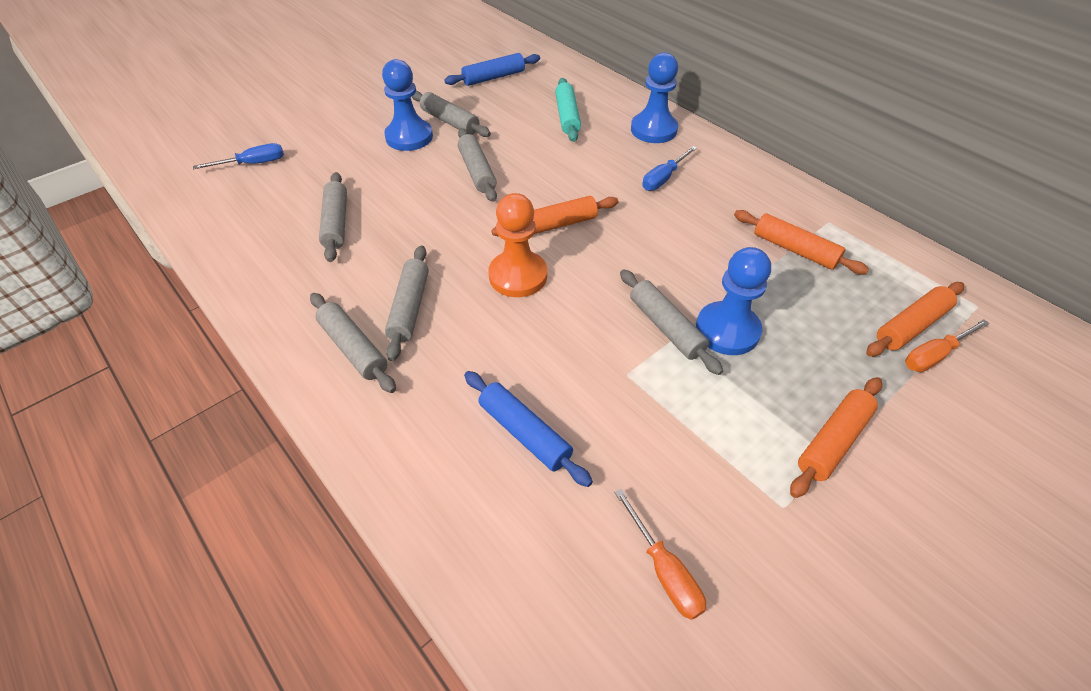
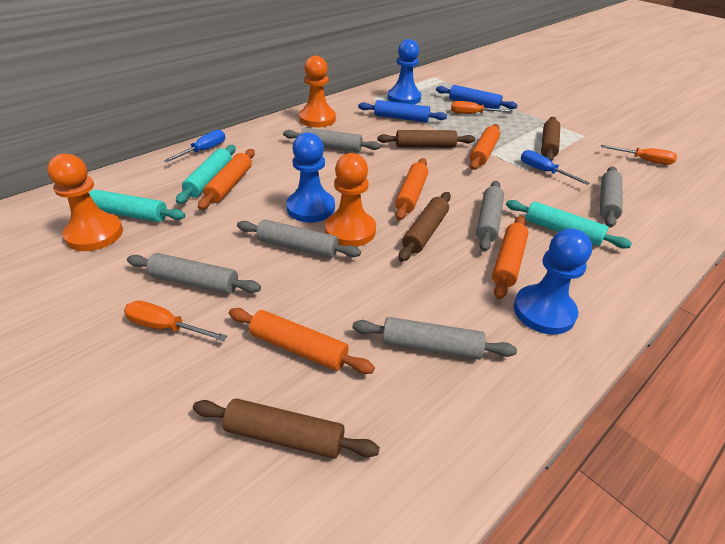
brown rolling pin: none = 0 -> [193,398,380,459] [377,130,475,148] [399,192,451,262] [541,117,560,161] = 4
orange pawn: [488,193,547,297] = 1 -> [47,154,123,251] [299,56,336,127] [325,153,376,247] = 3
orange rolling pin: [491,196,618,236] [734,210,869,274] [790,377,882,498] [866,282,964,357] = 4 -> [198,149,255,210] [229,308,375,374] [395,158,428,220] [470,124,500,170] [492,216,529,299] = 5
orange screwdriver: [614,488,706,620] [905,319,990,372] = 2 -> [124,301,227,341] [451,101,513,114] [601,145,677,165] = 3
turquoise rolling pin: [555,78,581,142] = 1 -> [89,190,185,222] [176,145,236,204] [506,200,632,248] = 3

